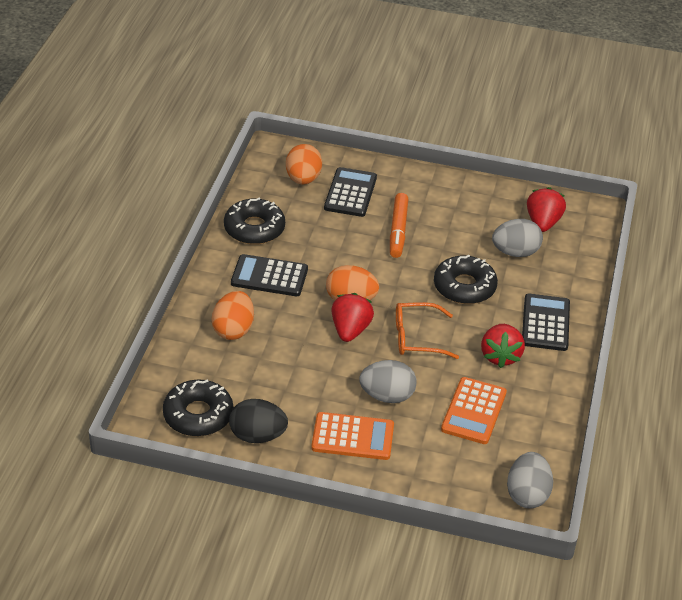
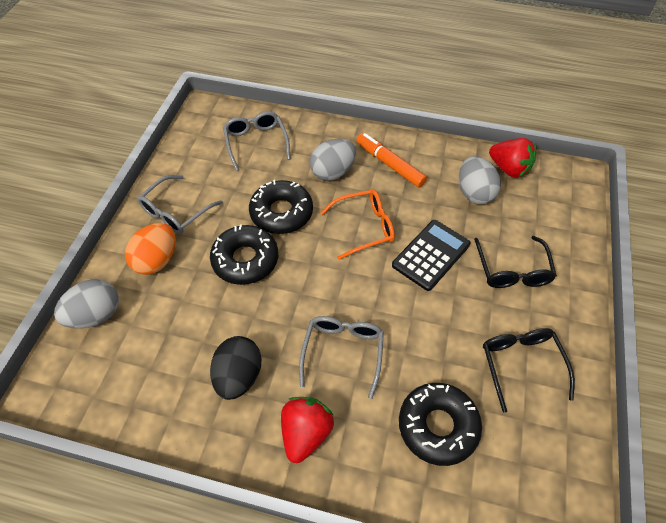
black calculator: [231,254,308,296] [324,167,377,217] [522,294,570,351] = 3 -> [392,220,470,291] = 1
black glasses: none = 0 -> [474,236,557,288] [483,328,575,413] = 2
grey glasses: none = 0 -> [138,175,223,234] [223,111,291,171] [299,316,384,399] = 3
orange calculator: [311,412,394,460] [441,377,507,444] = 2 -> none = 0
orange egg: [212,291,254,340] [286,144,322,184] [326,265,379,300] = 3 -> [125,223,176,275] = 1
red strawberry: [331,293,374,342] [481,324,525,368] [527,187,566,232] = 3 -> [281,397,334,463] [489,138,536,178] = 2

